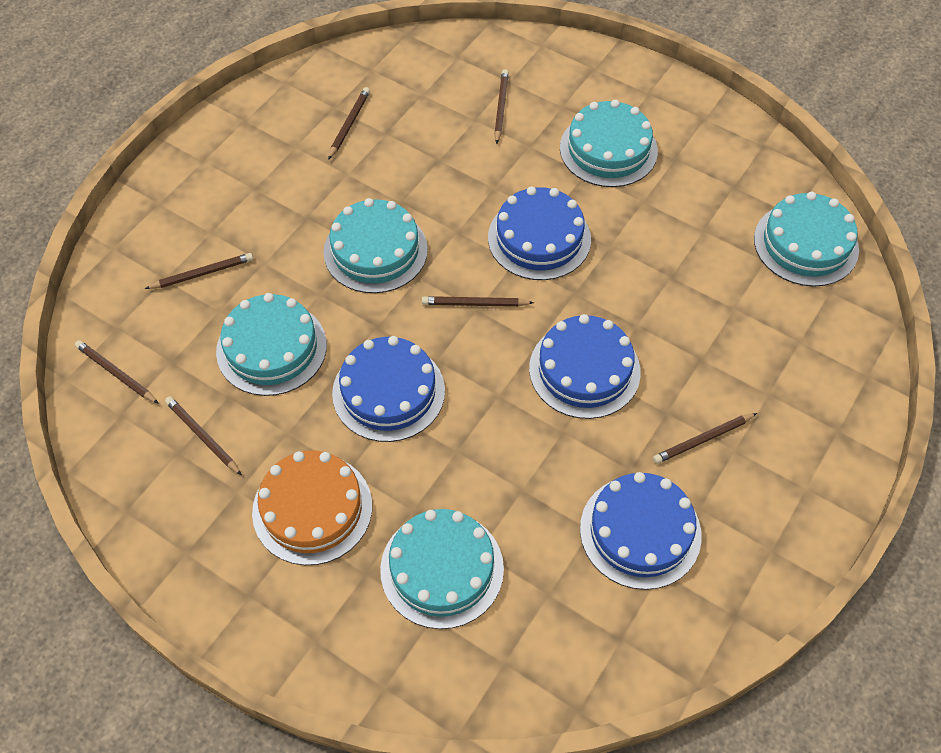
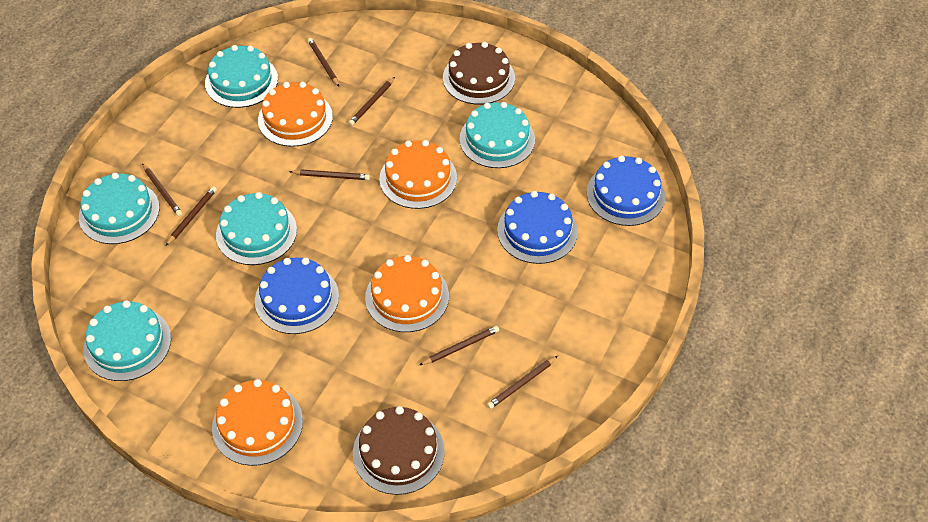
blue cake: [332,336,445,442] [488,186,591,280] [529,314,641,419] [580,472,702,590] = 4 -> [255,257,339,334] [497,191,578,264] [587,156,665,226] = 3
brown cake: none = 0 -> [353,406,445,495] [443,42,515,105] = 2
orange cake: [252,450,372,565] = 1 -> [212,379,303,466] [258,82,333,147] [365,255,449,332] [379,140,457,209] = 4

